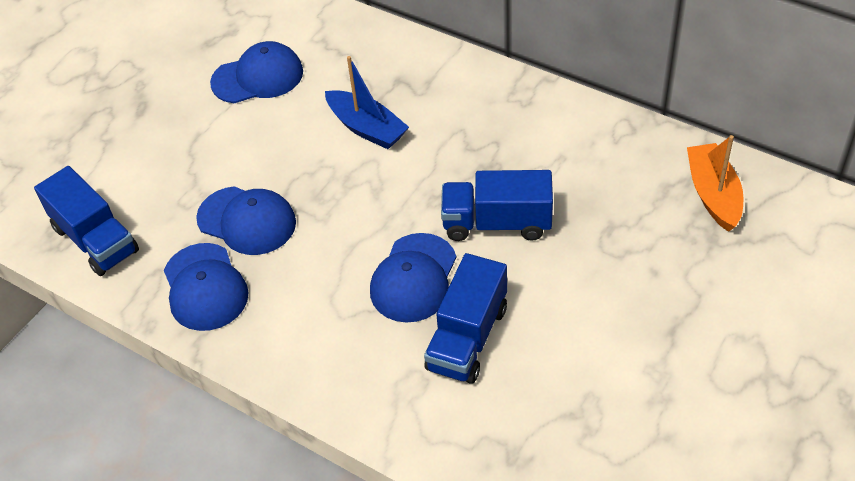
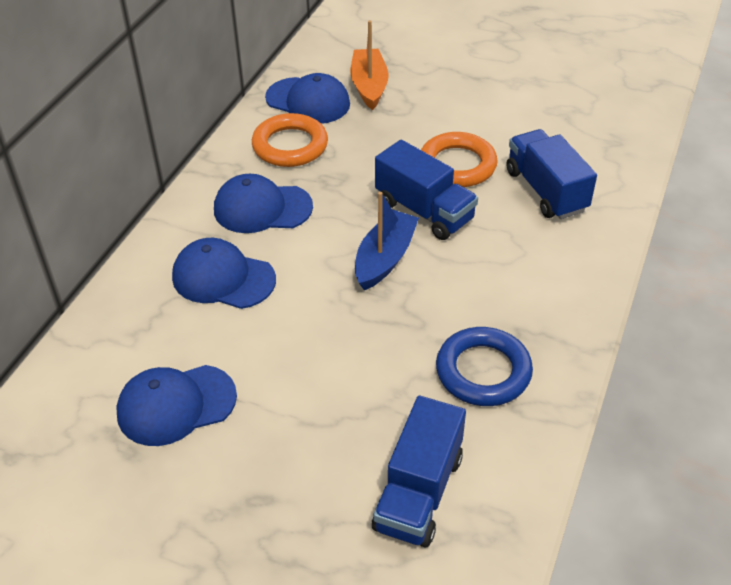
blue ring: none = 0 -> [436,327,533,406] = 1
orange ring: none = 0 -> [252,113,328,167] [421,132,498,187] = 2

